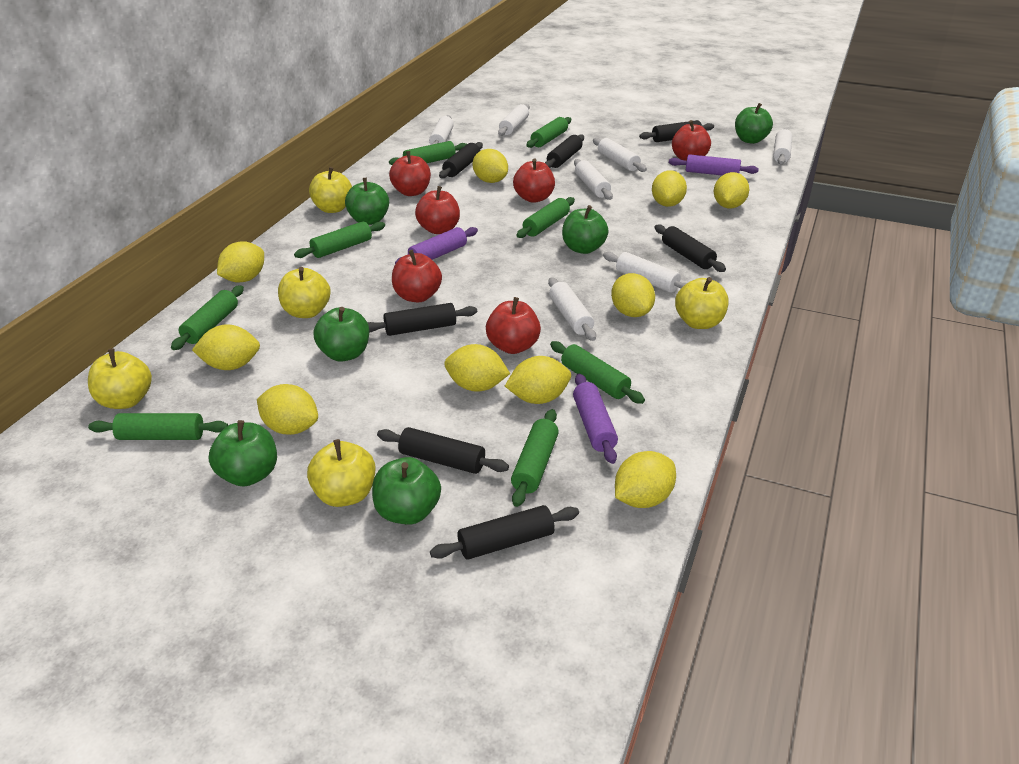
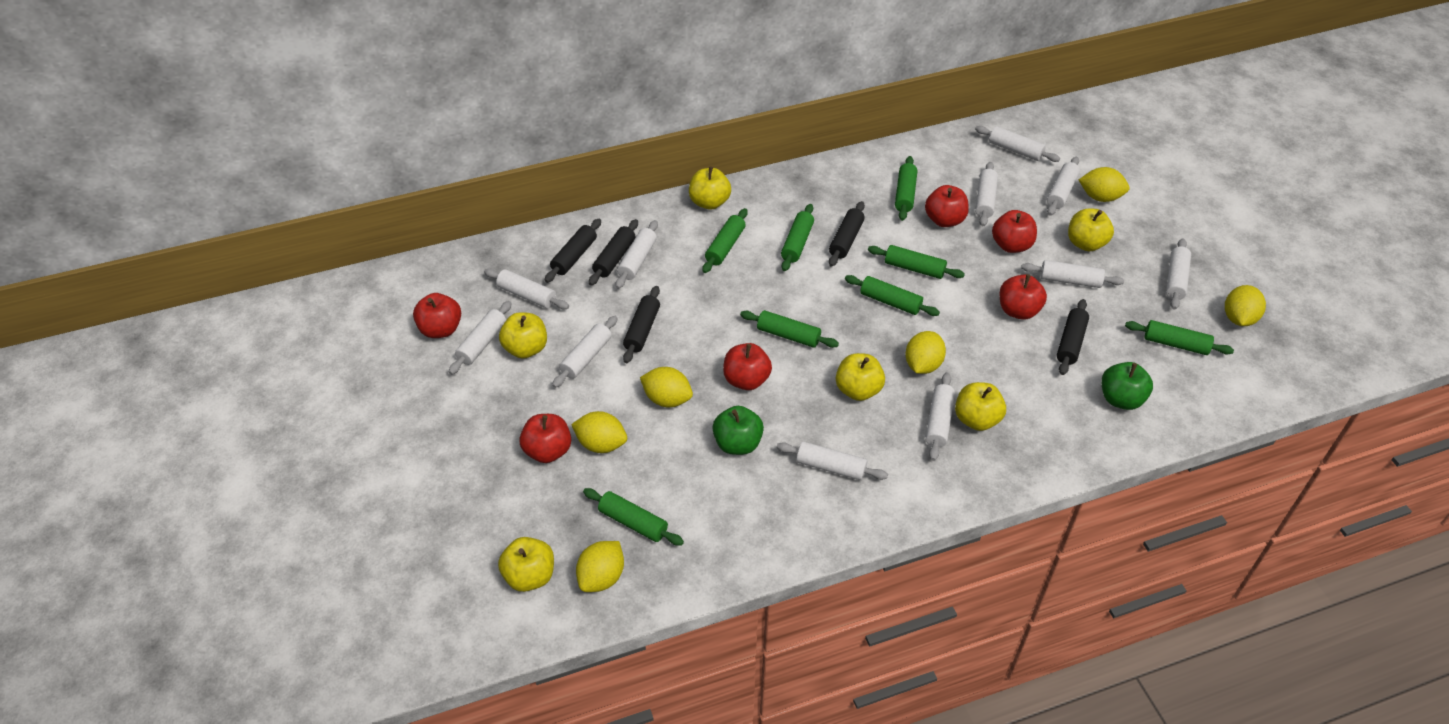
black rolling pin: [367,303,477,336] [377,427,509,474] [430,505,579,560] [439,142,483,178] [545,134,584,168] [639,120,714,142] [654,224,726,272] = 7 -> [545,219,601,283] [589,219,638,286] [623,286,660,363] [829,201,865,267] [1057,299,1089,375] = 5
green apple: [209,420,277,486] [313,307,369,362] [345,178,389,225] [372,457,441,525] [562,205,609,254] [735,103,773,144] = 6 -> [712,406,764,455] [1102,362,1153,410] = 2
purple rolling pin: [395,227,478,264] [573,374,618,464] [669,154,759,175] = 3 -> none = 0
white rolling pin: [429,115,454,145] [498,104,530,136] [548,277,596,341] [574,159,613,200] [593,138,647,172] [603,252,687,293] [773,128,792,164] = 7 -> [449,301,512,374] [484,269,569,309] [552,316,618,388] [616,220,658,289] [777,442,888,480] [925,372,955,461] [975,126,1060,162] [975,162,998,226] [1021,260,1124,288] [1047,157,1080,215] [1166,238,1191,309] = 11
yellow apple: [88,348,152,409] [278,267,331,318] [307,439,375,507] [309,167,352,213] [675,277,729,329] = 5 -> [498,537,554,592] [499,312,547,359] [689,166,731,210] [836,353,885,401] [955,382,1006,431] [1068,209,1114,251] = 6
yellow lemon: [192,324,260,370] [217,241,264,283] [257,384,318,435] [444,344,510,392] [473,149,508,183] [505,356,571,404] [611,273,655,317] [615,451,676,508] [652,170,687,207] [714,172,749,208] = 10 -> [571,411,627,453] [576,541,624,592] [640,367,693,407] [905,331,946,374] [1079,167,1129,202] [1225,285,1266,326] = 6

